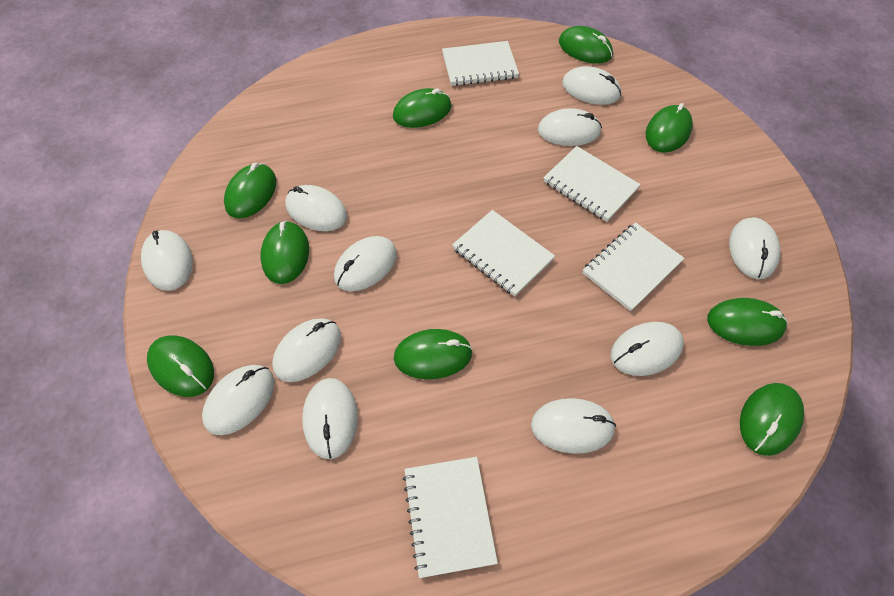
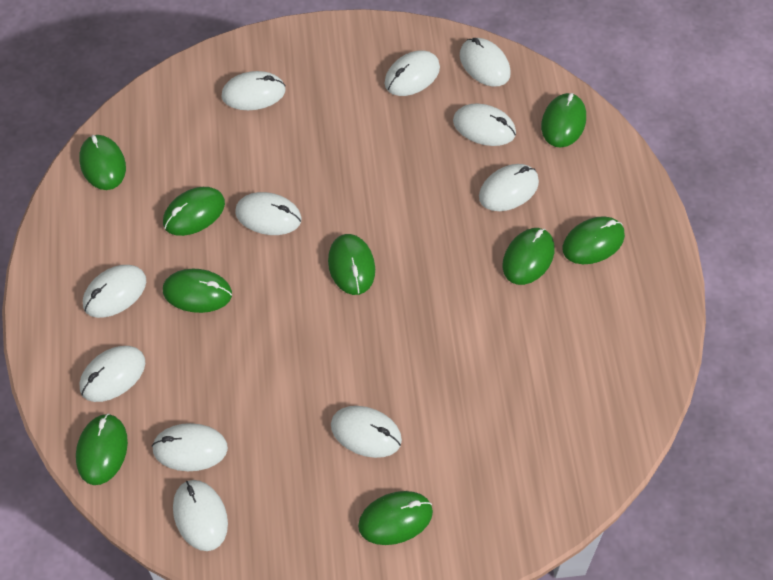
white notebook: [403,457,498,578] [442,41,519,86] [452,210,555,297] [544,146,641,222] [583,222,684,311] = 5 -> none = 0

